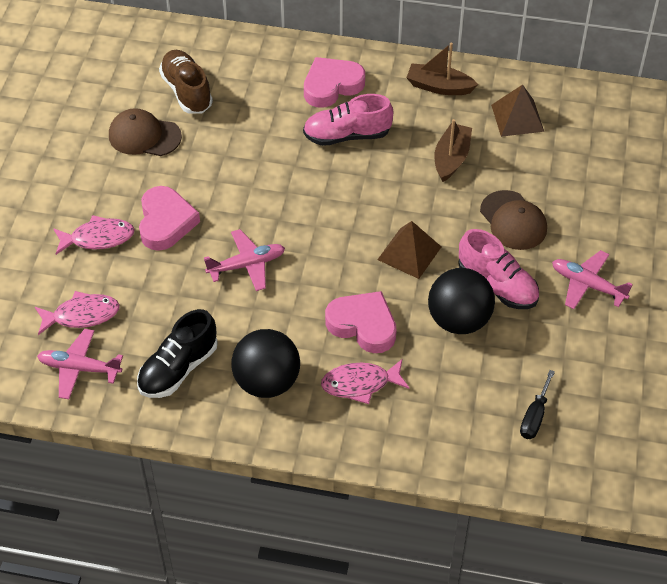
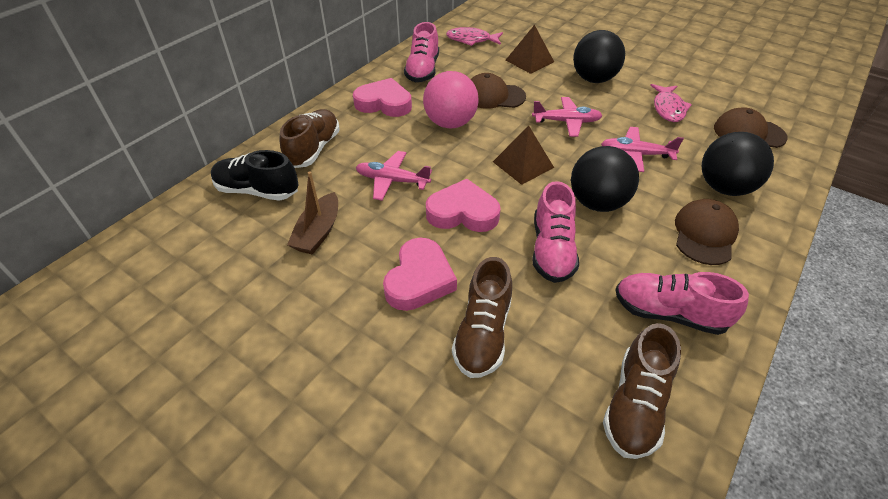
black ball: [231,329,300,398] [428,268,495,334] = 2 -> [571,146,639,212] [573,30,625,83] [702,132,774,196] = 3
black screwdriver: [520,370,555,439] = 1 -> none = 0
brown boat: [406,42,478,95] [435,119,472,182] = 2 -> [287,171,338,255] = 1
brown cap: [109,108,182,156] [480,190,547,250] = 2 -> [471,73,526,109] [675,199,739,265] [714,107,788,148] = 3
brown shoe: [159,50,213,114] = 1 -> [280,109,340,168] [452,257,512,378] [603,323,681,459] = 3
pink ball: none = 0 -> [423,71,479,129] = 1
pink fish: [35,291,120,335] [53,215,135,255] [321,359,409,404] = 3 -> [446,27,503,46] [650,84,692,122] = 2
pink shoe: [303,94,393,146] [458,229,539,309] = 2 -> [404,22,439,82] [533,181,579,283] [615,272,749,335] = 3

